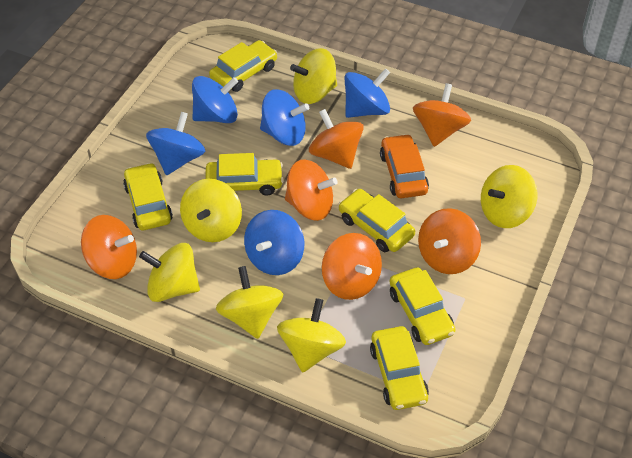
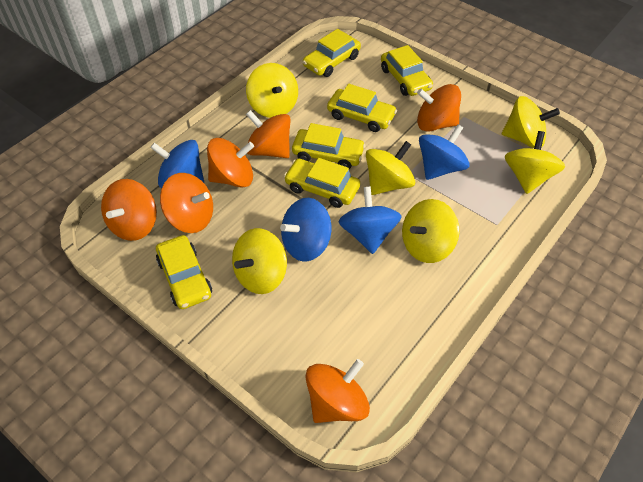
blue spinning top: [146,112,205,175] [192,76,238,123] [244,210,304,275] [260,89,309,146] [345,68,390,118] = 5 -> [150,140,204,188] [280,198,331,261] [339,186,402,254] [419,125,470,180] = 4
orange car: [380,134,429,198] = 1 -> none = 0

